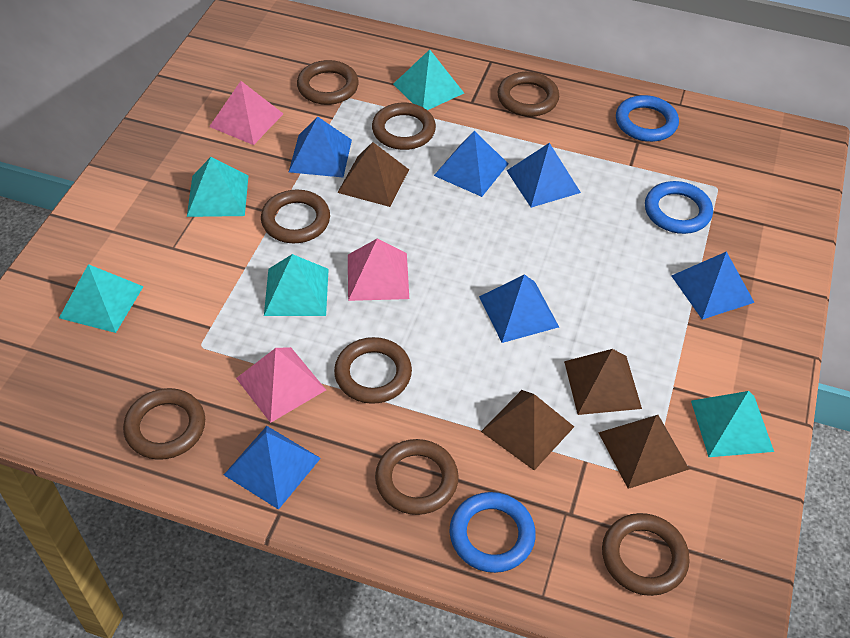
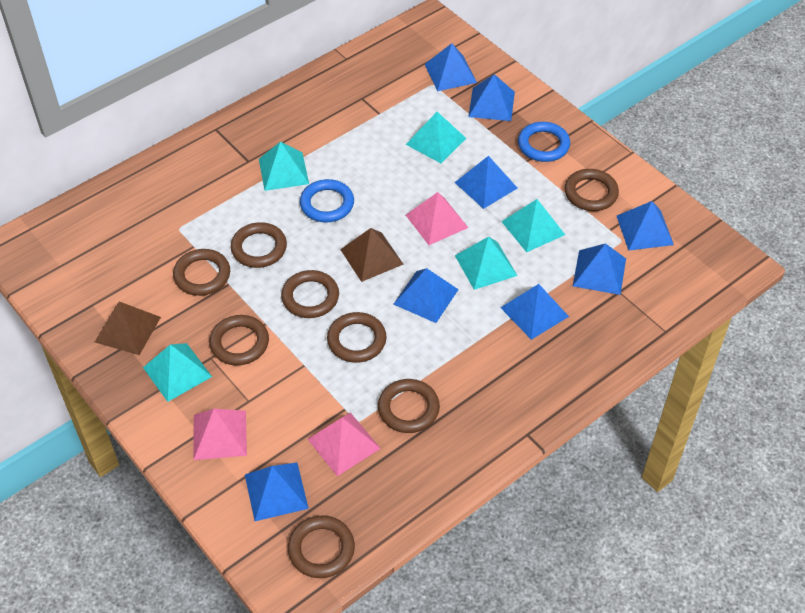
blue pyramid: [224,426,321,510] [289,117,352,177] [434,131,508,197] [479,274,559,343] [507,143,581,208] [671,251,755,320] = 6 -> [245,462,309,521] [393,268,459,323] [425,43,477,91] [454,156,517,209] [468,74,515,121] [500,284,569,340] [573,243,626,295] [617,201,674,251] = 8
blue ring: [450,492,536,573] [616,95,679,142] [645,181,713,234] = 3 -> [300,179,354,222] [518,122,570,162] = 2
brown pyramid: [337,142,409,207] [481,390,574,470] [564,349,642,415] [598,415,689,489] = 4 -> [95,301,161,355] [340,228,404,282] = 2

